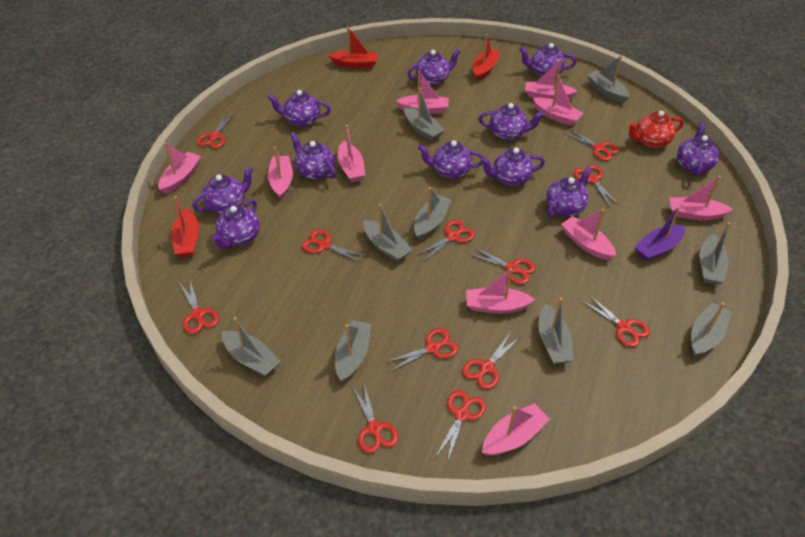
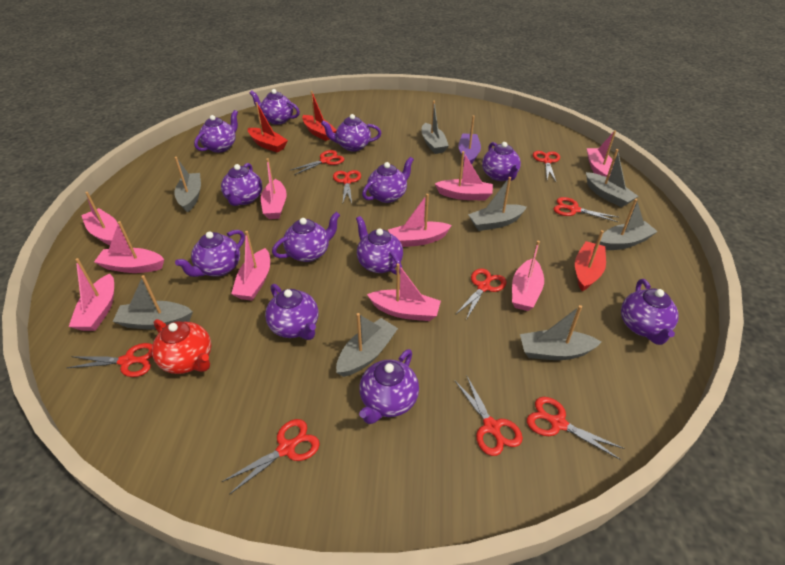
grey boat: [222,317,280,376] [335,320,371,382] [363,204,412,262] [404,88,445,141] [414,187,451,240] [538,298,574,364] [587,56,630,103] [691,303,731,357] [699,222,730,285] = 9 -> [113,275,193,330] [174,157,201,212] [336,313,398,377] [421,101,449,154] [468,177,526,231] [520,305,601,360] [586,149,638,207] [599,199,658,250] = 8
purple teapot: [192,166,253,214] [211,199,260,249] [268,90,331,127] [290,132,336,179] [407,49,461,86] [418,140,484,179] [479,103,544,141] [480,148,545,186] [519,43,576,77] [546,166,592,217] [677,122,719,177] = 11 -> [175,230,245,277] [194,110,238,153] [221,163,262,206] [250,89,300,125] [265,284,318,340] [272,212,340,262] [321,114,381,152] [356,216,403,275] [359,349,419,424] [362,157,414,203] [482,142,521,181] [621,279,679,345] = 12
red scissors: [179,280,219,334] [197,112,234,149] [302,229,367,263] [352,381,398,454] [384,328,458,372] [417,220,475,261] [435,390,486,463] [462,332,520,390] [469,247,536,285] [564,128,620,161] [573,165,619,207] [582,294,650,348] = 12 -> [67,343,153,377] [222,419,320,495] [291,150,344,175] [333,170,361,204] [455,268,506,320] [455,375,523,456] [527,397,625,460] [533,151,560,182] [554,197,618,222] = 9

